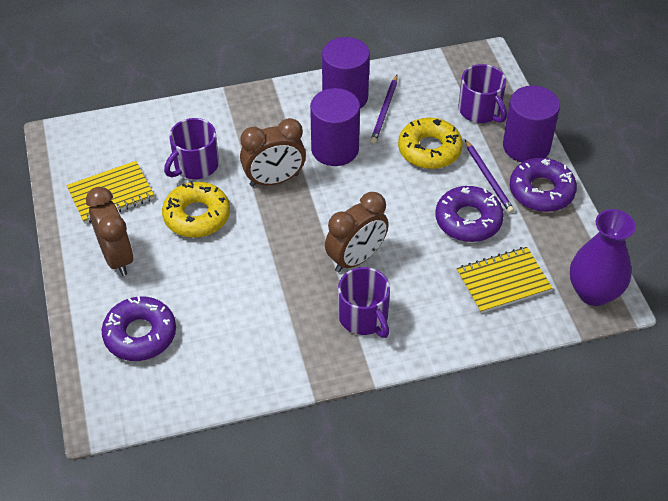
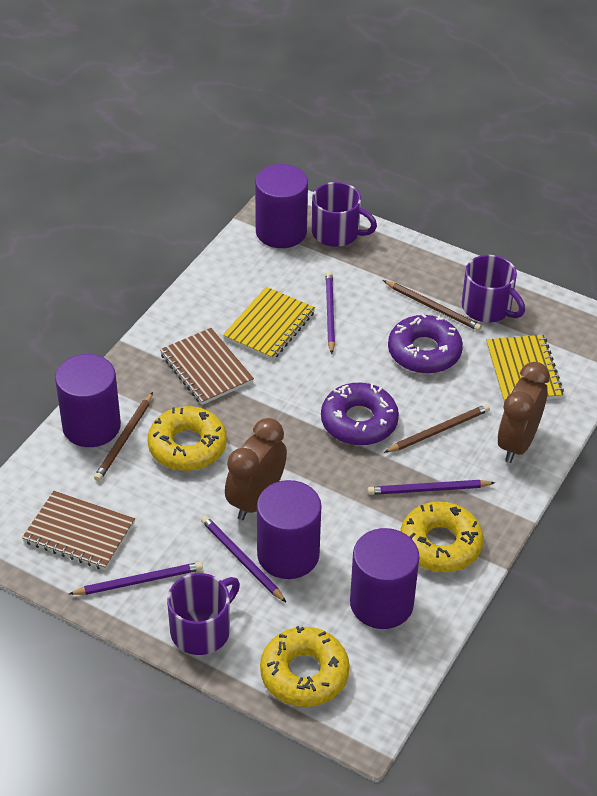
brown clock: [86,187,133,276] [240,118,306,187] [325,192,389,272] = 3 -> [225,418,287,520] [497,362,550,463] = 2
brown notebook: none = 0 -> [22,491,135,570] [160,328,254,405] = 2
brown pencil: none = 0 -> [94,392,153,481] [383,280,482,331] [384,404,490,453] = 3
purple cylinder: [310,88,360,166] [322,37,370,109] [503,85,560,162] = 3 -> [55,354,121,447] [255,164,308,248] [257,480,321,579] [350,528,419,629] = 4
purple donut: [102,296,176,361] [436,186,504,242] [510,158,577,212] = 3 -> [321,383,399,446] [388,313,463,374] = 2
purple pencil: [370,75,397,144] [465,140,514,213] = 2 -> [69,562,203,595] [201,516,286,602] [325,271,335,354] [368,480,495,495] = 4
purple vase: [570,209,636,306] = 1 -> none = 0
yellow donut: [162,181,230,238] [398,118,463,169] = 2 -> [147,406,227,471] [260,626,350,707] [400,501,483,572] = 3

